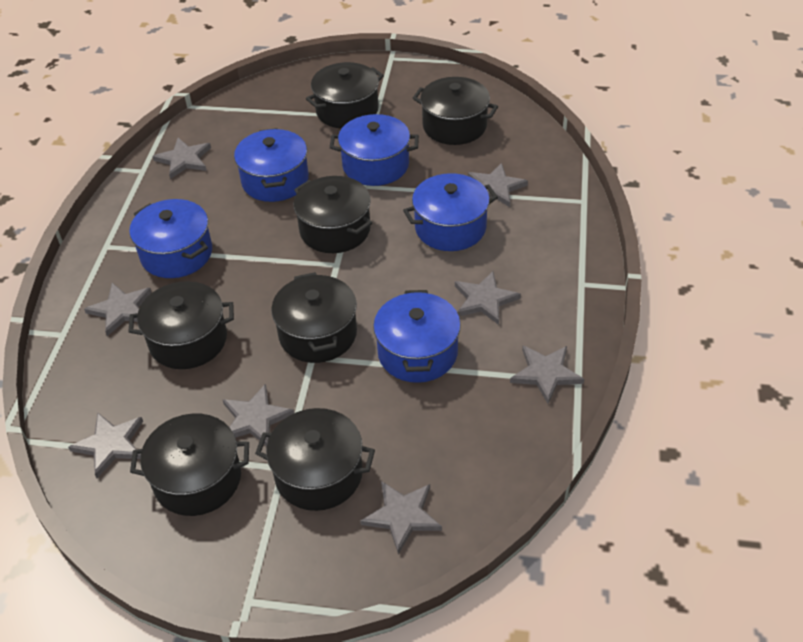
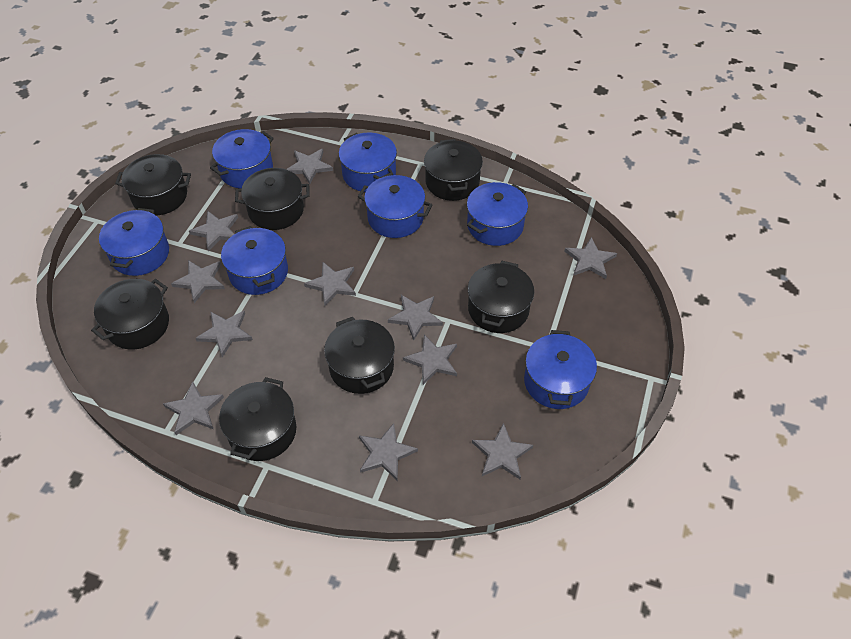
blue pot: [129,199,212,278] [234,128,309,202] [330,114,419,186] [373,290,461,383] [403,173,498,251] = 5 -> [99,208,169,276] [210,129,274,189] [221,226,288,295] [339,133,397,192] [358,175,433,238] [467,182,528,246] [524,330,597,409] = 7
grey star: [68,413,143,478] [84,283,152,336] [153,138,211,179] [223,384,294,446] [360,481,442,554] [455,271,521,325] [468,163,528,207] [510,346,584,404] = 8 -> [163,381,224,435] [171,260,225,303] [189,211,238,251] [195,311,253,358] [286,149,333,184] [304,262,356,306] [359,423,418,480] [388,295,443,340] [403,335,457,385] [472,423,533,479] [564,237,617,279] = 11

